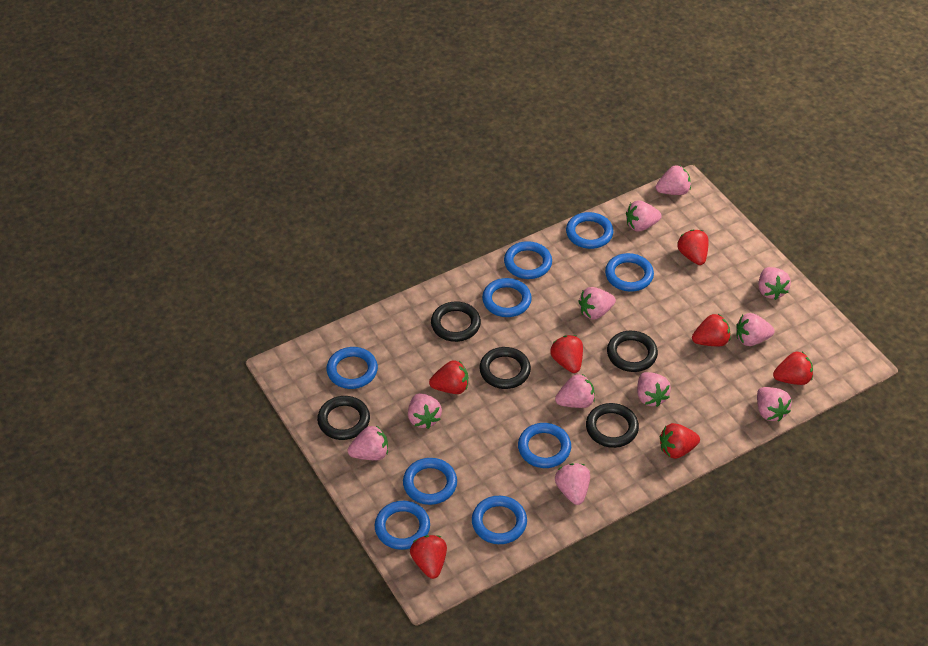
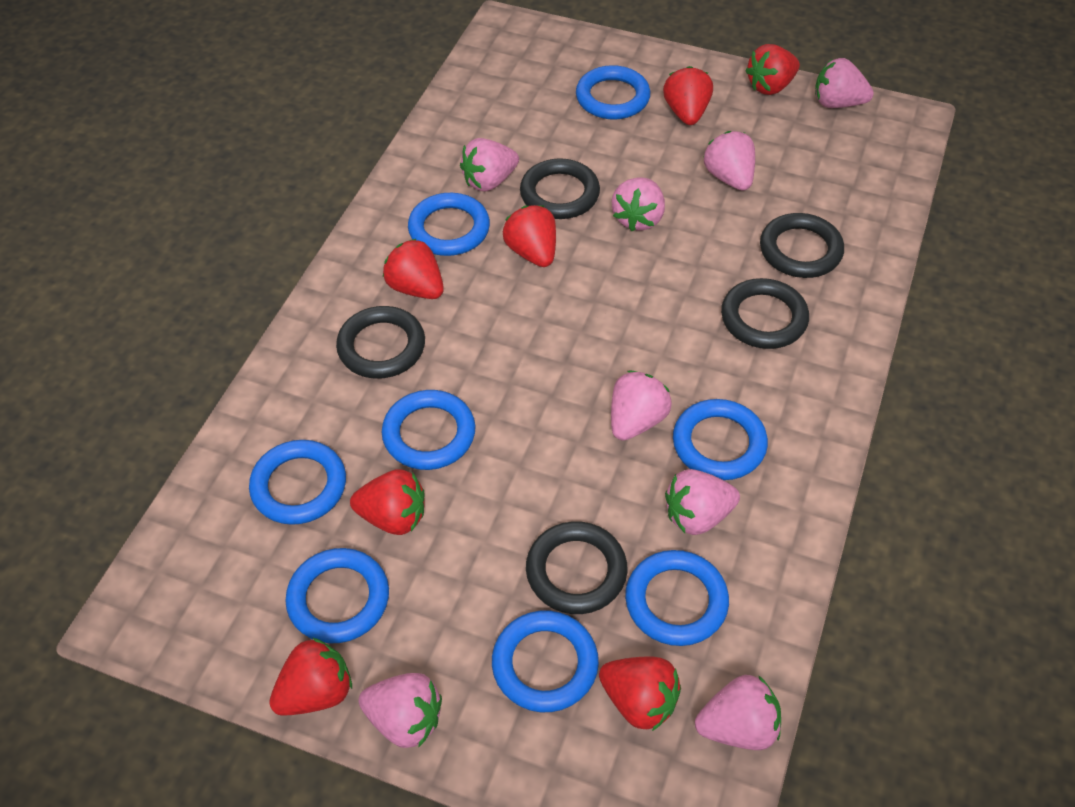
blue ring: [326,347,378,389] [375,501,430,550] [403,458,457,505] [472,496,527,544] [482,278,532,317] [504,241,552,279] [518,423,571,468] [566,212,613,249] [605,253,654,292] = 9 -> [249,440,346,525] [285,548,389,643] [382,390,475,470] [408,193,490,256] [492,611,599,712] [576,65,650,120] [625,550,729,646] [673,399,768,480] = 8
pink strawberry: [348,426,388,460] [408,393,442,429] [555,374,595,408] [555,463,590,505] [578,287,616,319] [626,201,662,231] [637,372,671,407] [656,165,691,195] [736,313,775,346] [757,387,792,421] [758,267,791,300] = 11 -> [358,673,442,748] [460,138,519,192] [611,371,672,441] [612,177,665,231] [665,469,740,535] [695,675,781,750] [704,131,755,191] [815,58,874,108] = 8

